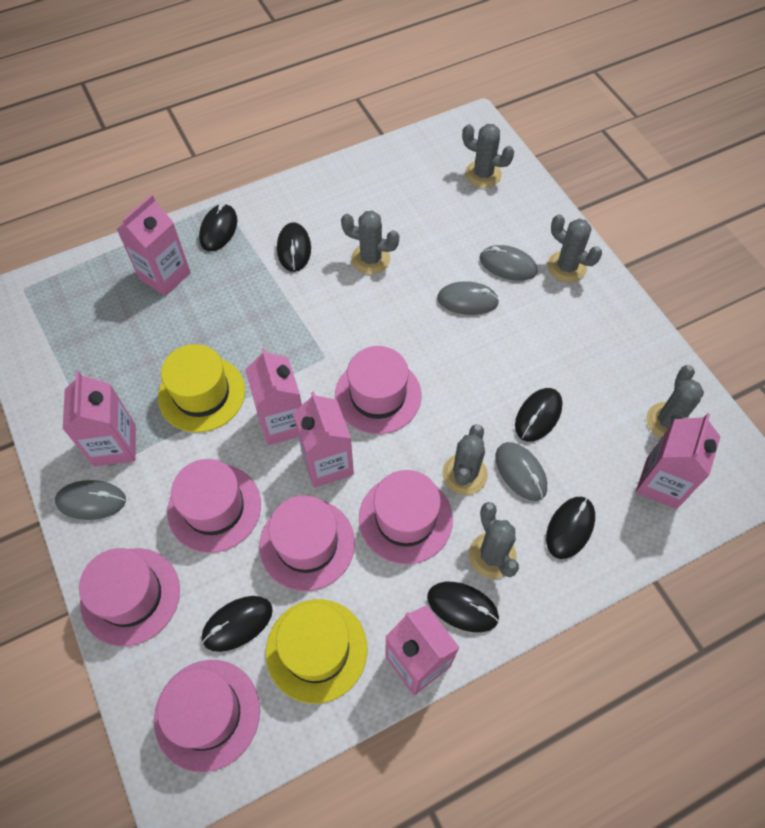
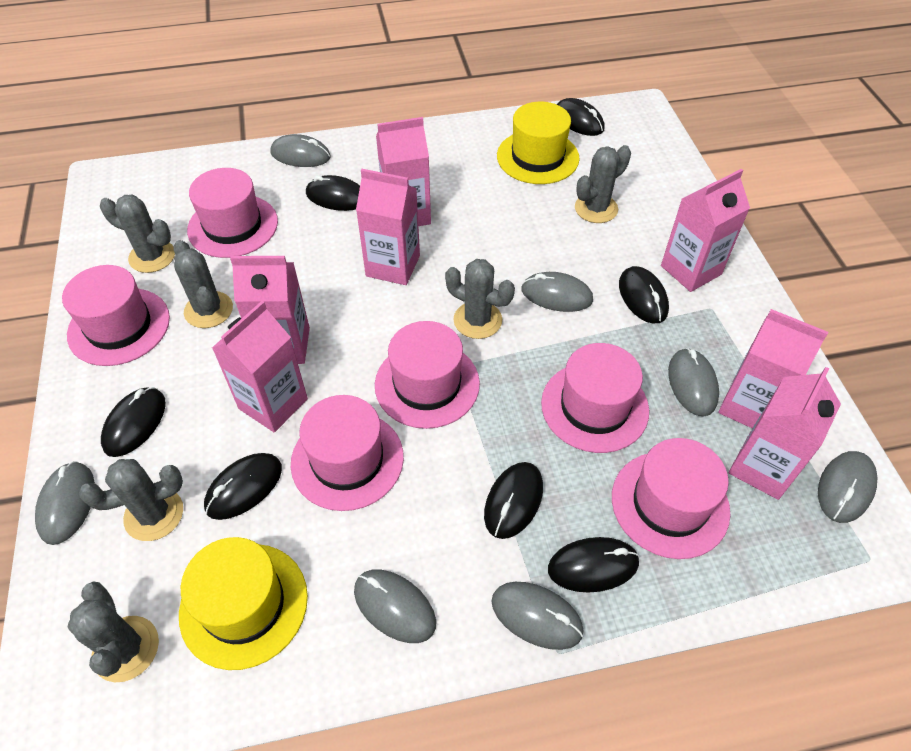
black mouse: [199,204,237,251] [202,596,273,652] [277,222,311,272] [427,582,499,632] [515,388,562,442] [546,497,595,559] = 6 -> [101,387,166,457] [204,453,282,520] [306,175,360,211] [484,462,543,539] [548,537,640,593] [556,98,605,136] [619,266,669,323] = 7
grey mouse: [55,480,126,520] [437,281,499,315] [480,245,537,281] [495,442,547,501] = 4 -> [35,461,95,545] [270,134,331,167] [354,570,436,643] [492,582,584,650] [521,272,593,312] [668,348,719,416] [818,451,877,523] = 7
pink carton: [63,371,136,467] [117,194,191,296] [245,348,302,446] [293,391,354,488] [385,605,460,695] [636,413,721,509] = 6 -> [212,301,308,432] [230,256,310,364] [356,169,420,285] [376,117,431,226] [661,169,750,292] [718,309,828,429] [729,367,841,500] = 7

